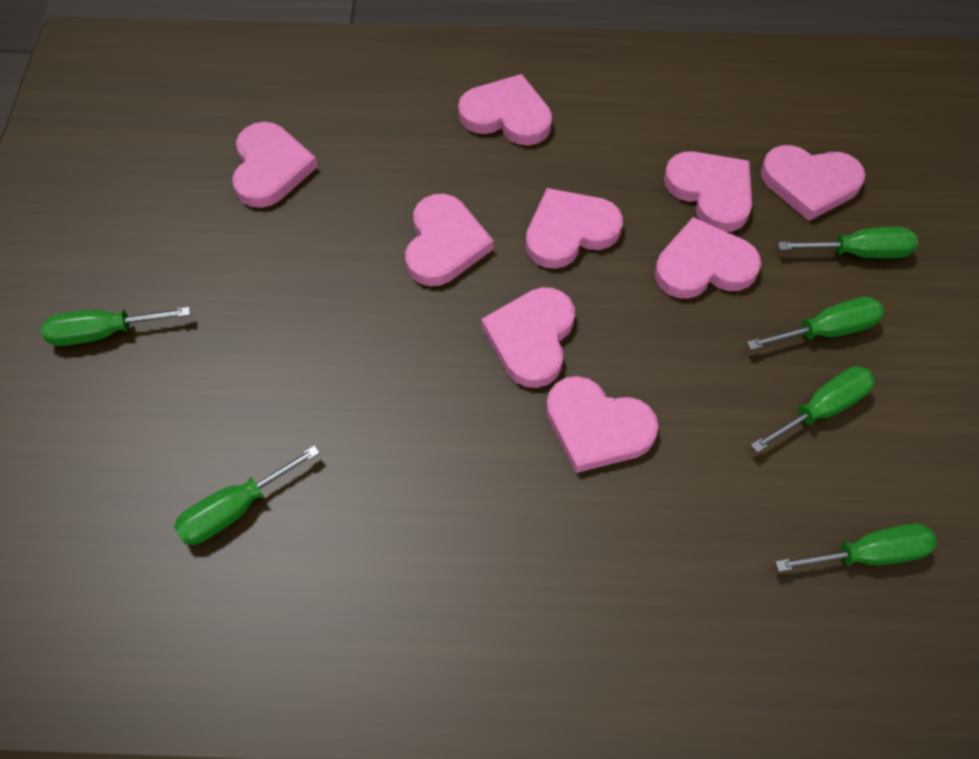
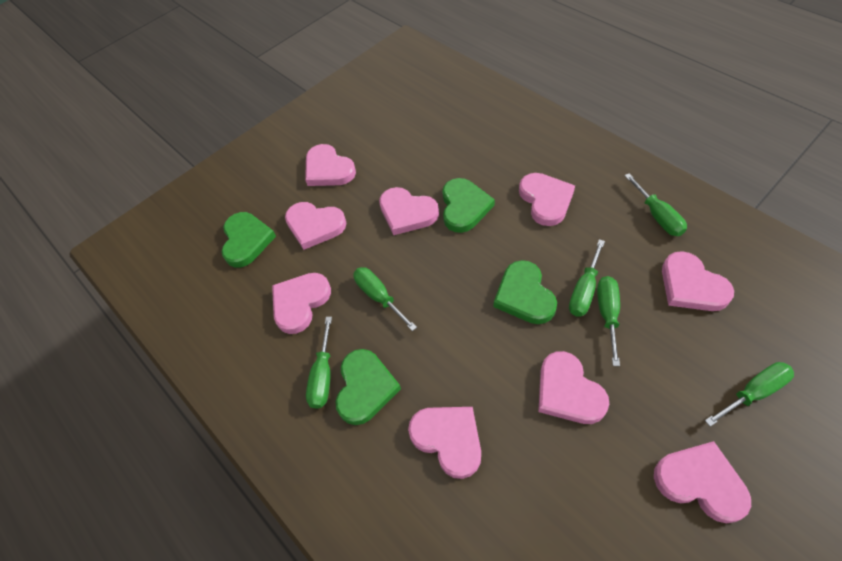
green heart: none = 0 -> [221,212,276,267] [335,349,401,425] [442,178,495,233] [494,260,557,324] = 4

